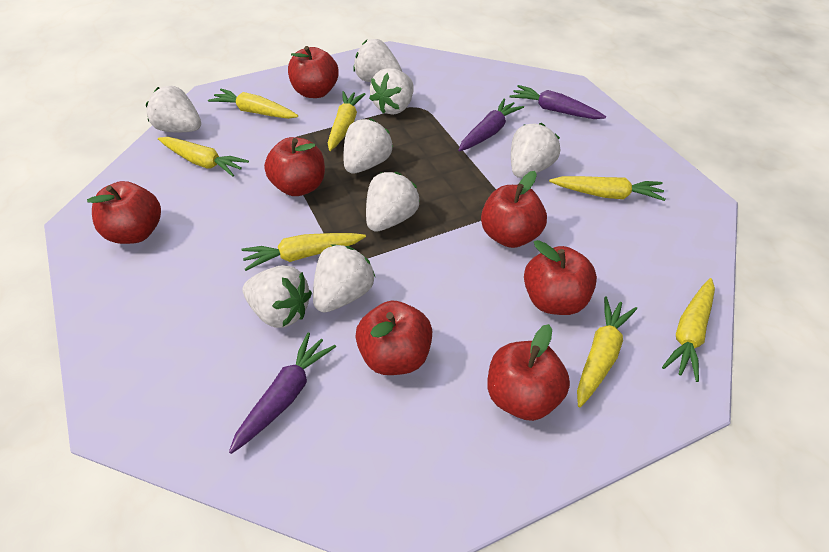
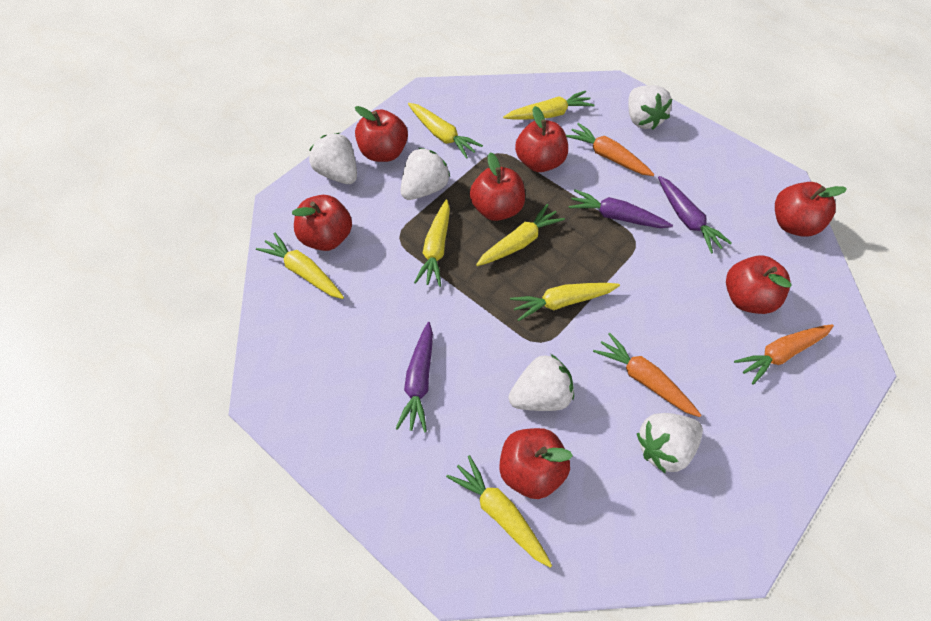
orange carrot: none = 0 -> [566,123,655,176] [593,333,701,417] [734,324,834,385] = 3
white strawberry: [146,86,201,133] [243,265,312,328] [313,245,375,313] [344,118,393,173] [353,39,402,82] [366,172,420,232] [369,68,413,115] [511,123,560,178] = 8 -> [309,133,357,184] [400,148,450,200] [508,354,574,411] [628,85,672,130] [637,413,703,473] = 5

